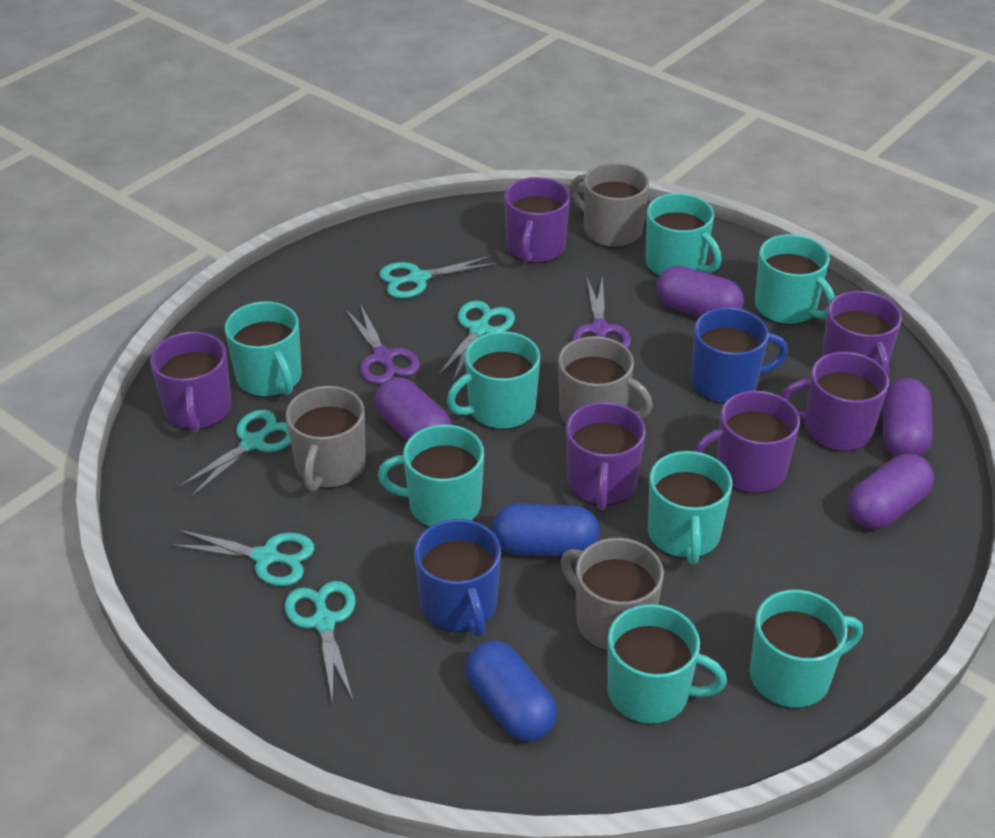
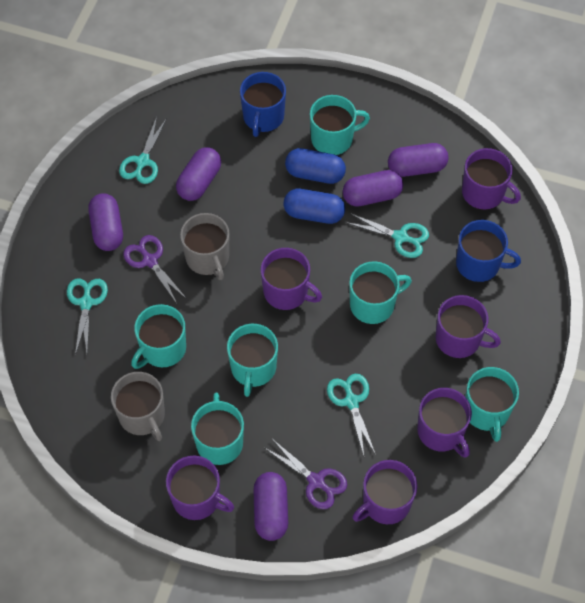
grey mug: [286,386,366,491] [558,336,653,424] [561,538,664,651] [570,163,649,248] = 4 -> [111,372,165,441] [180,213,229,280] = 2
purple capsule: [374,377,452,441] [656,266,744,317] [848,453,934,529] [883,378,933,457] = 4 -> [88,193,123,251] [176,147,221,201] [253,472,288,541] [343,170,403,207] [388,143,449,177] = 5
turquoise mug: [225,301,302,398] [378,424,484,527] [446,331,540,430] [607,604,727,724] [646,193,722,276] [648,451,732,564] [750,590,863,708] [755,234,835,325] = 8 -> [131,304,186,369] [191,393,244,465] [227,324,278,397] [310,95,370,155] [349,261,412,324] [465,367,519,442] = 6
turquoise scissors: [170,530,315,586] [178,410,291,497] [284,581,356,704] [379,256,497,298] [437,301,515,381] = 5 -> [67,278,108,355] [119,117,167,184] [327,374,376,456] [345,213,429,258] = 4

